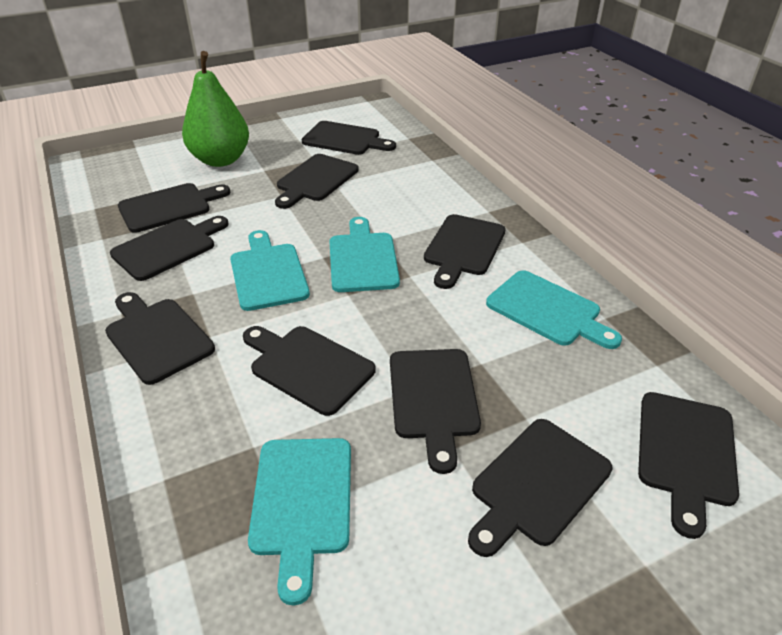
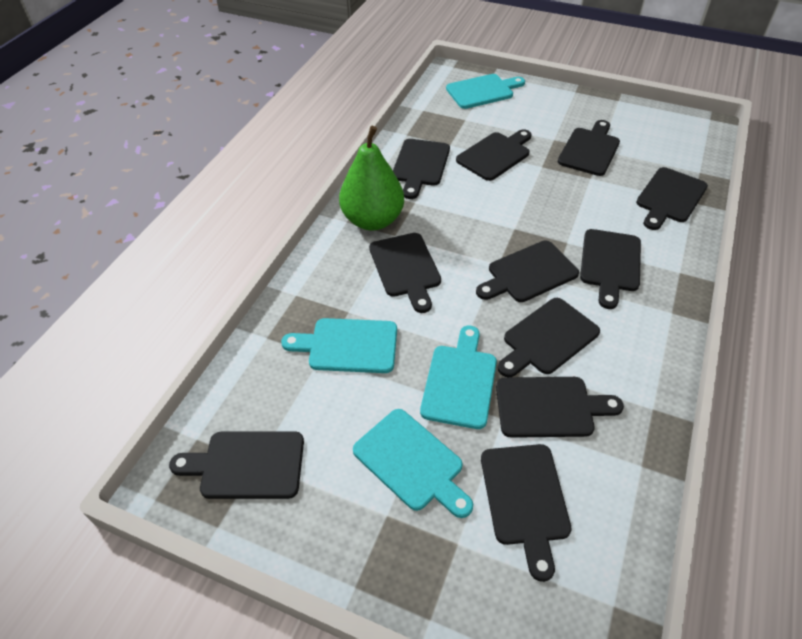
black cutting board: [105,292,215,385] [110,216,228,281] [118,183,231,233] [243,326,376,416] [275,154,359,209] [302,121,396,155] [390,349,481,474] [424,214,506,289] [468,419,612,557] [638,392,739,539] = 10 -> [169,431,304,499] [369,233,441,313] [393,139,450,199] [456,129,532,181] [476,241,579,302] [481,444,572,582] [496,377,624,438] [498,298,600,377] [558,120,620,176] [580,229,641,309] [636,167,708,230] = 11

